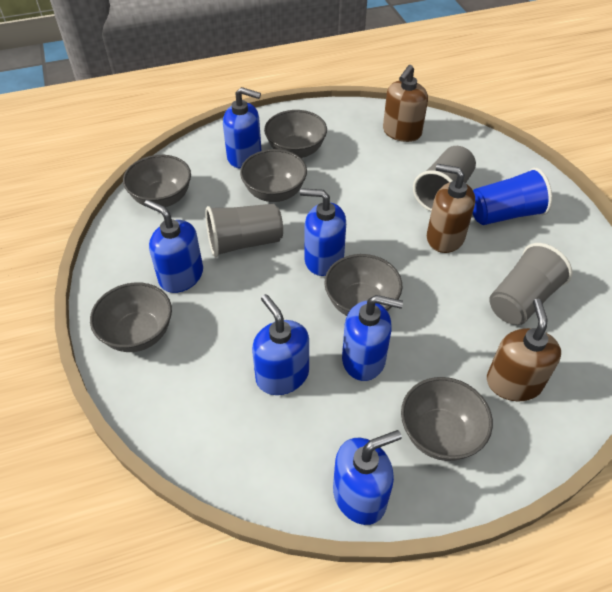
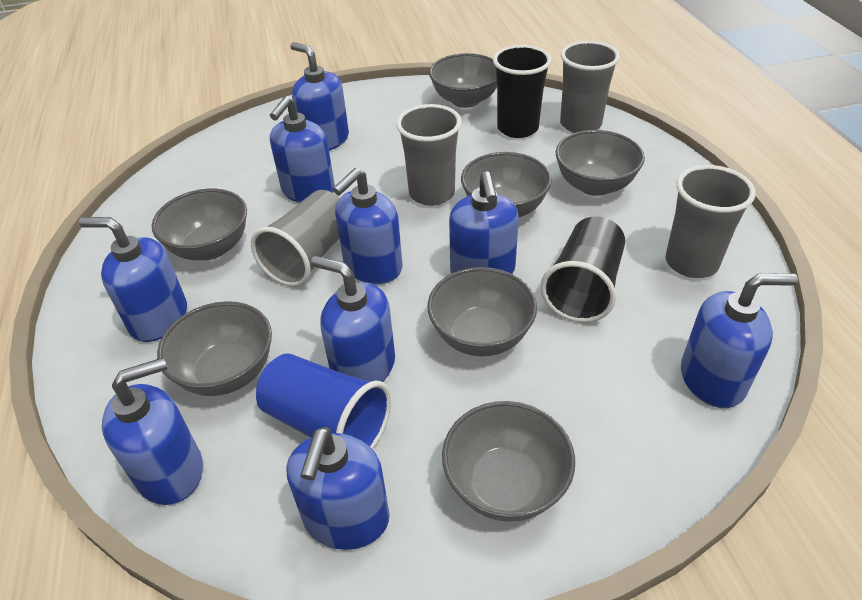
black cup: none = 0 -> [493,45,551,138] [541,216,625,323] = 2
blue soap dispenser: [144,200,203,293] [223,87,261,169] [252,294,309,395] [300,188,346,276] [333,430,402,525] [342,295,403,381] = 6 -> [79,217,187,342] [102,358,203,505] [270,96,335,203] [287,427,390,550] [290,42,349,150] [311,256,395,382] [333,168,402,284] [449,171,519,274] [681,273,798,408] = 9
brown soap dispenser: [383,65,428,142] [427,164,475,253] [487,299,561,401] = 3 -> none = 0
grey bowl: [90,282,172,352] [123,155,191,207] [240,149,307,202] [264,110,327,158] [324,254,402,316] [401,377,493,461] = 6 -> [152,189,247,260] [157,301,272,396] [427,267,537,356] [429,53,497,108] [442,401,575,522] [461,152,552,217] [556,130,645,196] = 7
grey cup: [205,204,283,257] [413,146,476,211] [489,243,573,325] = 3 -> [251,190,340,287] [396,104,462,206] [560,41,620,133] [666,165,756,278] = 4

